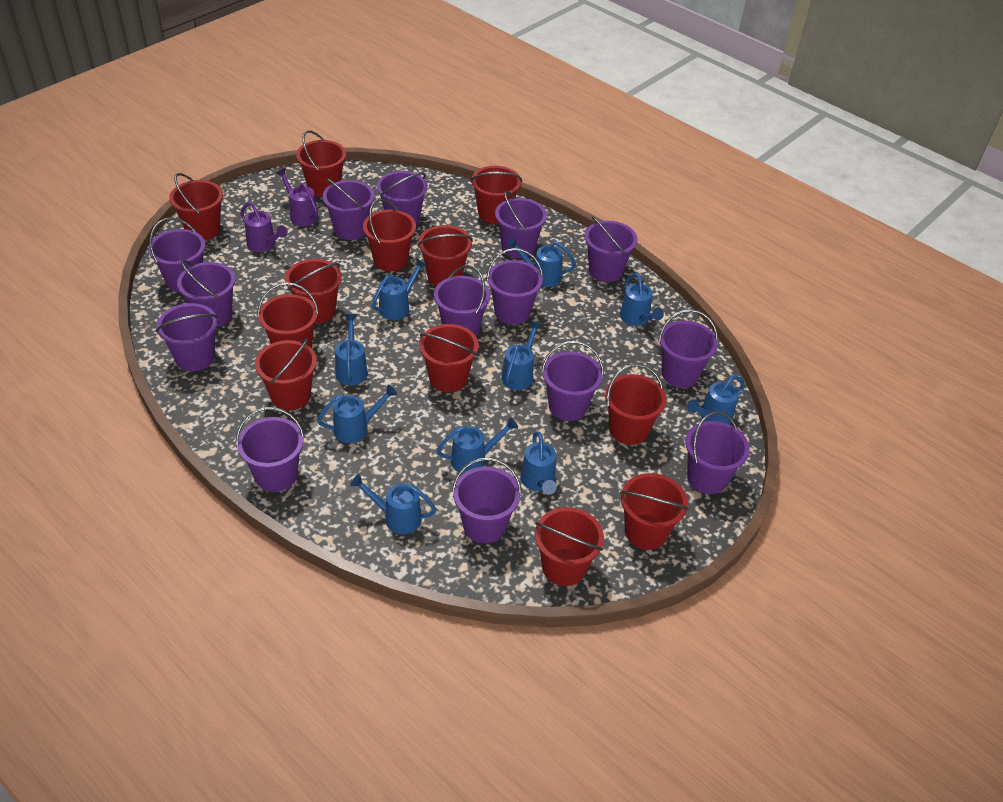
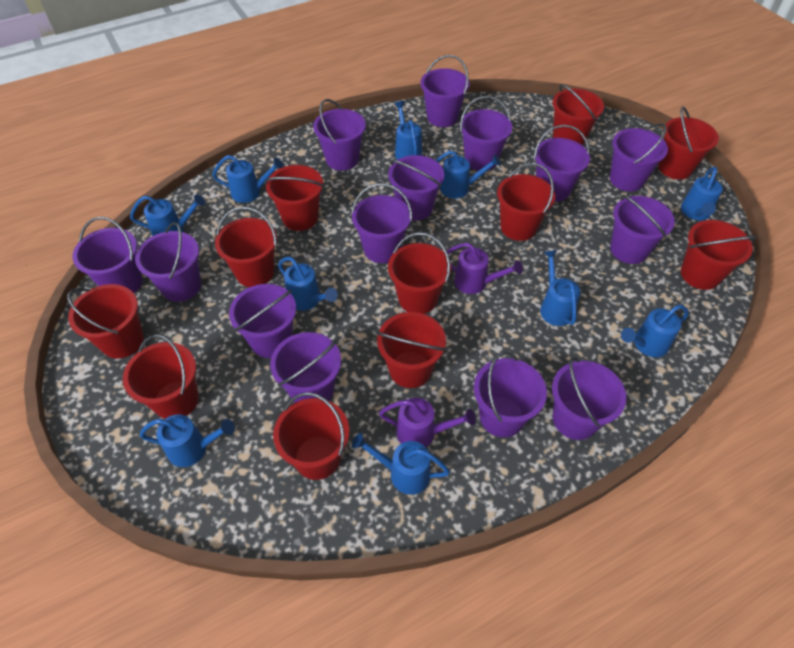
red bucket: [169,173,223,240] [255,338,317,410] [257,282,319,348] [285,259,342,324] [296,130,346,198] [363,199,416,271] [417,225,473,286] [419,324,479,392] [470,166,522,224] [535,507,604,586] [605,364,666,445] [620,473,689,550] = 12 -> [67,284,144,359] [123,334,199,419] [215,207,277,287] [264,165,324,231] [273,392,349,480] [377,312,446,388] [388,233,451,314] [497,163,555,241] [553,84,604,145] [658,107,719,179] [681,220,757,290] = 11

